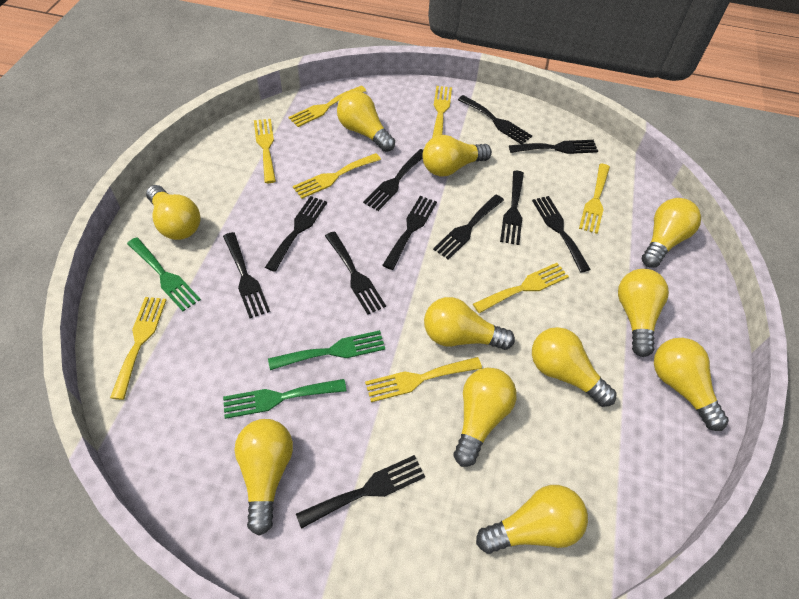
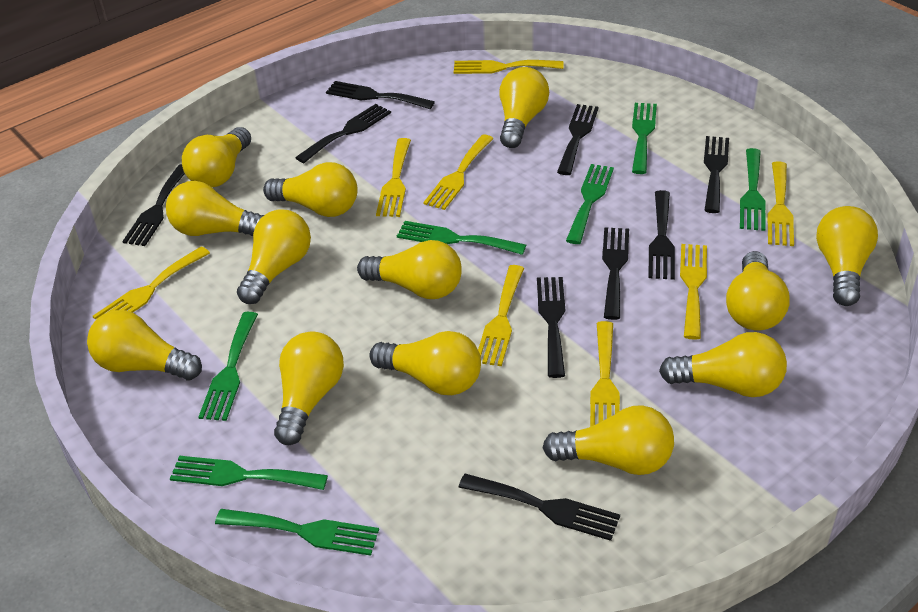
black fork: [223,232,270,318] [265,196,327,272] [296,455,425,529] [325,231,386,315] [363,149,423,211] [382,196,437,270] [433,195,504,260] [458,95,532,144] [500,171,524,245] [509,140,598,154] [532,196,591,273] = 11 -> [122,164,185,246] [295,104,391,163] [326,81,435,109] [458,474,620,541] [537,277,565,378] [557,104,599,175] [602,227,629,320] [648,190,675,280] [704,136,729,213] = 9
green fork: [127,237,201,311] [223,379,346,419] [268,330,385,370] = 3 -> [170,456,328,490] [199,312,258,421] [215,509,379,556] [397,221,526,255] [566,164,614,244] [632,103,657,174] [740,148,766,231] = 7
yellow light bulb: [146,185,200,240] [234,419,293,536] [337,91,395,152] [422,135,492,177] [424,297,515,350] [454,368,517,467] [476,485,588,554] [532,327,617,407] [618,269,669,357] [642,198,701,268] [654,338,729,431] = 11 -> [87,310,202,380] [166,181,264,236] [182,127,251,187] [237,209,311,304] [263,162,358,217] [274,331,344,445] [357,240,462,299] [370,331,481,395] [500,67,549,148] [542,405,674,475] [659,332,787,397] [726,251,790,330] [816,206,878,306] = 13

